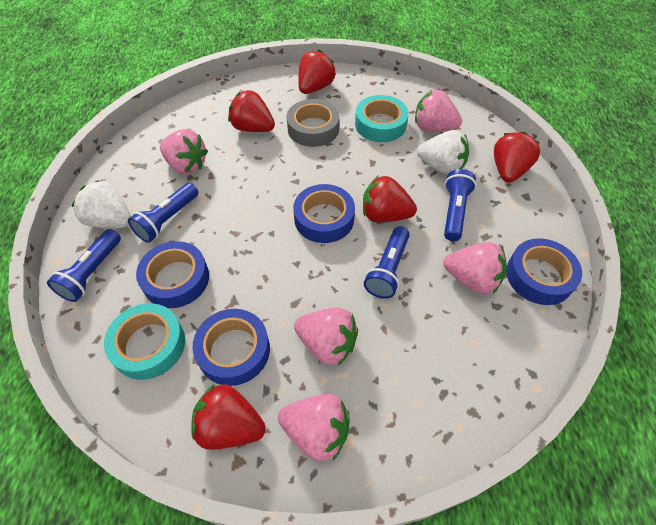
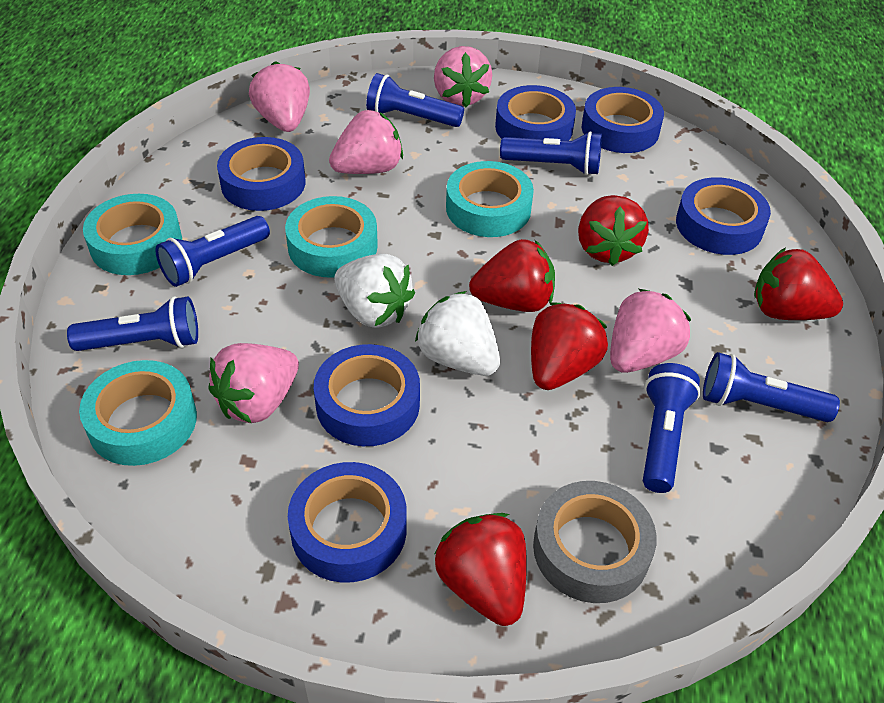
blue flashlight: [47,229,121,302] [128,183,198,243] [364,226,410,299] [444,169,476,241] = 4 -> [67,296,198,351] [155,216,270,287] [366,73,464,127] [500,131,602,175] [643,363,701,493] [703,352,840,422] = 6
blue tape: [136,241,209,308] [193,309,270,386] [293,184,355,243] [506,238,582,305] = 4 -> [217,137,305,211] [288,462,407,583] [314,344,420,446] [495,85,576,141] [582,87,664,153] [676,177,771,255] = 6
turquoise tape: [104,303,185,380] [355,95,409,142] = 2 -> [79,360,197,466] [83,194,182,275] [285,196,378,278] [446,161,534,237] = 4

